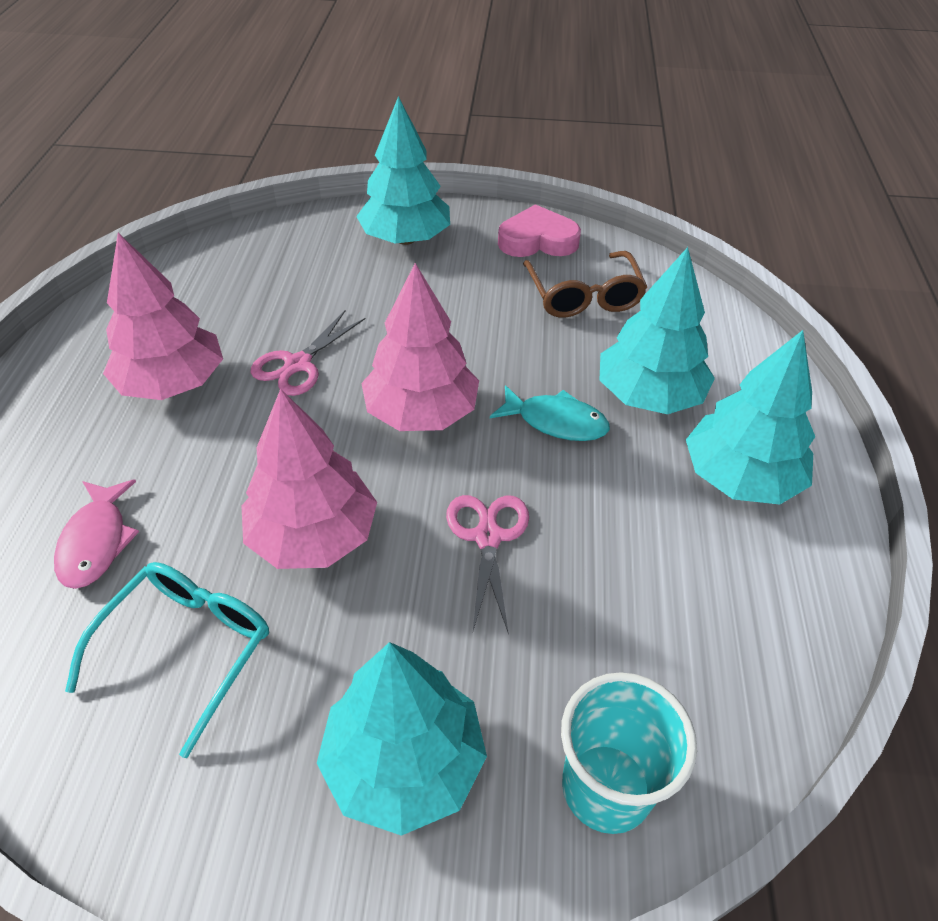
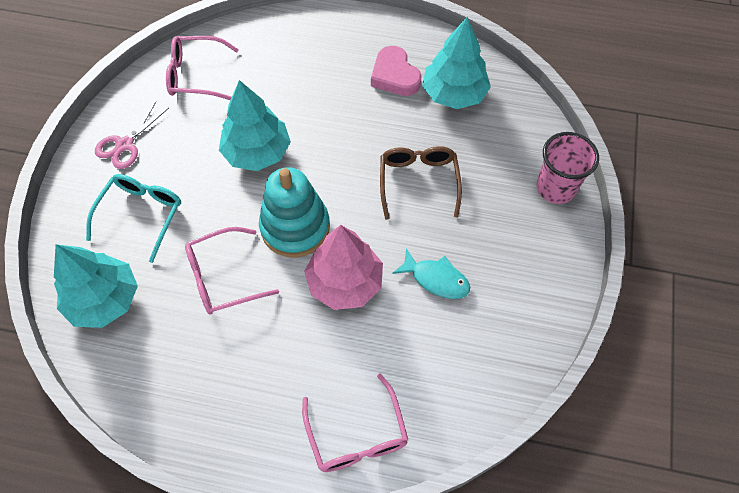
pink cup: none = 0 -> [537,132,599,204] = 1
pink fish: [54,480,139,589] = 1 -> none = 0
pink glasses: none = 0 -> [166,36,239,100] [185,227,279,315] [302,374,408,472] = 3
pink scissors: [250,310,365,396] [446,495,529,635] = 2 -> [95,102,169,169] = 1
pink tree: [103,233,223,400] [241,389,377,569] [361,263,479,431] = 3 -> [304,225,383,310] = 1
turquoise cup: [561,672,697,834] = 1 -> none = 0
turquoise stacking toy: none = 0 -> [259,167,330,258] = 1
turquoise tree: [317,642,487,836] [356,96,450,245] [600,247,715,414] [686,330,815,505] = 4 -> [54,244,138,328] [219,80,291,171] [422,17,491,109] = 3

